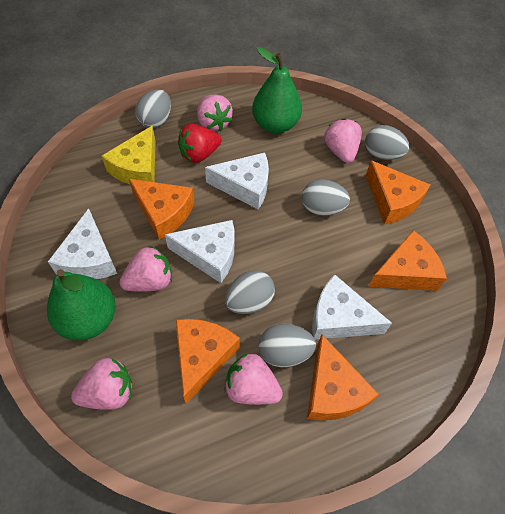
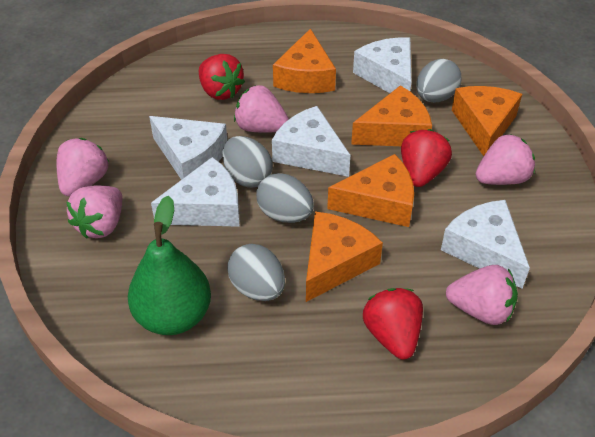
green pear: [47,269,116,341] [252,47,302,133] = 2 -> [128,195,211,335] = 1
grey egg: [135,89,171,128] [225,270,275,314] [258,324,316,367] [302,179,350,216] [365,125,410,160] = 5 -> [222,136,273,188] [227,244,285,301] [256,173,314,223] [416,59,461,102] = 4
red strawberry: [178,124,222,163] = 1 -> [199,54,245,100] [363,288,423,360] [401,129,452,187] = 3
white cheese: [48,208,117,279] [165,220,234,283] [205,152,269,210] [312,274,392,340] = 4 -> [149,116,227,180] [151,157,240,227] [272,106,350,177] [353,37,411,93] [441,200,530,289] = 5
yellow cheese: [102,126,156,184] = 1 -> none = 0

